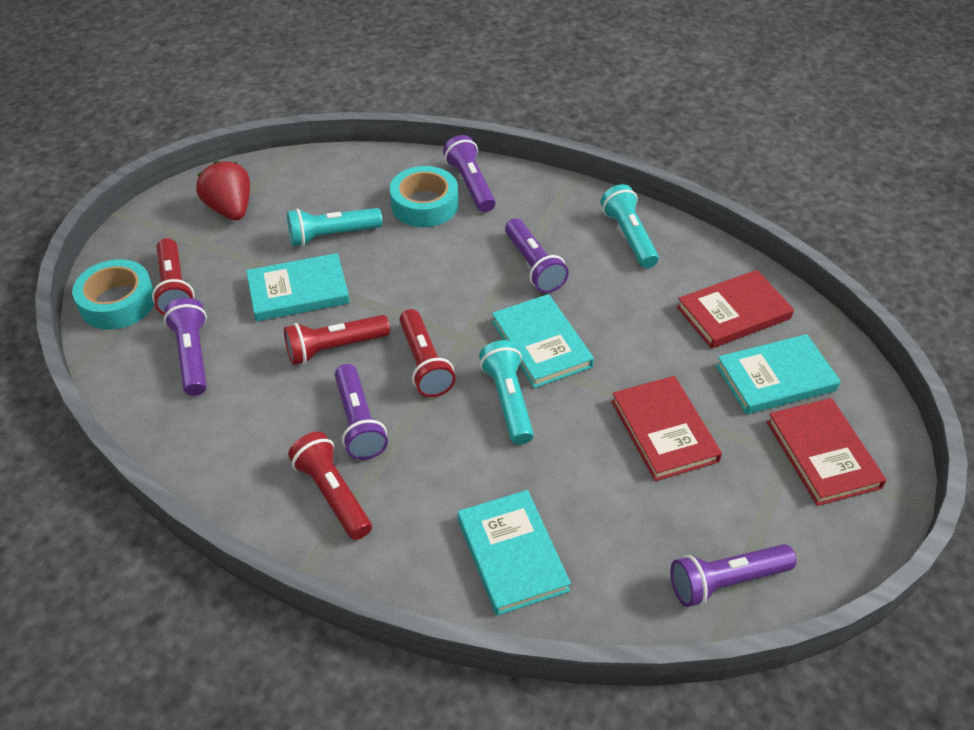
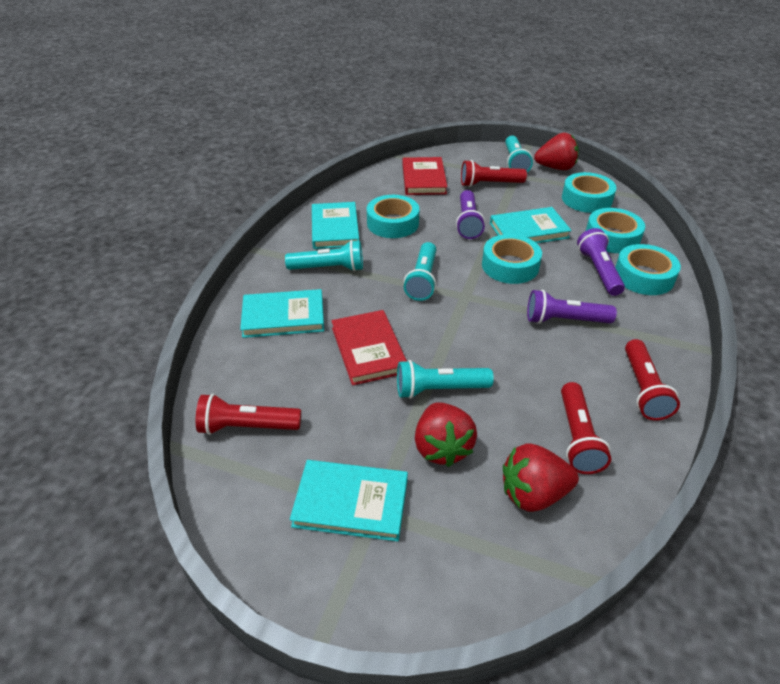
purple flashlight: [164,298,207,396] [335,364,388,460] [443,135,496,212] [505,218,569,293] [670,544,797,607] = 5 -> [456,190,485,239] [527,290,617,324] [577,228,625,296] = 3
red book: [611,376,722,481] [677,270,794,349] [767,398,886,506] = 3 -> [331,310,407,386] [402,157,447,195] = 2
red strawberry: [196,161,250,220] = 1 -> [415,402,477,467] [503,443,579,512] [534,132,579,170] = 3
turquoise flashlight: [287,208,383,247] [479,340,534,445] [601,184,659,268] = 3 -> [285,240,363,271] [397,360,494,399] [404,242,436,301] [505,136,533,172] = 4
turquoise tape: [72,259,154,330] [390,166,458,227] = 2 -> [367,195,419,238] [482,234,542,284] [562,172,616,213] [586,208,645,253] [615,244,681,295] = 5

